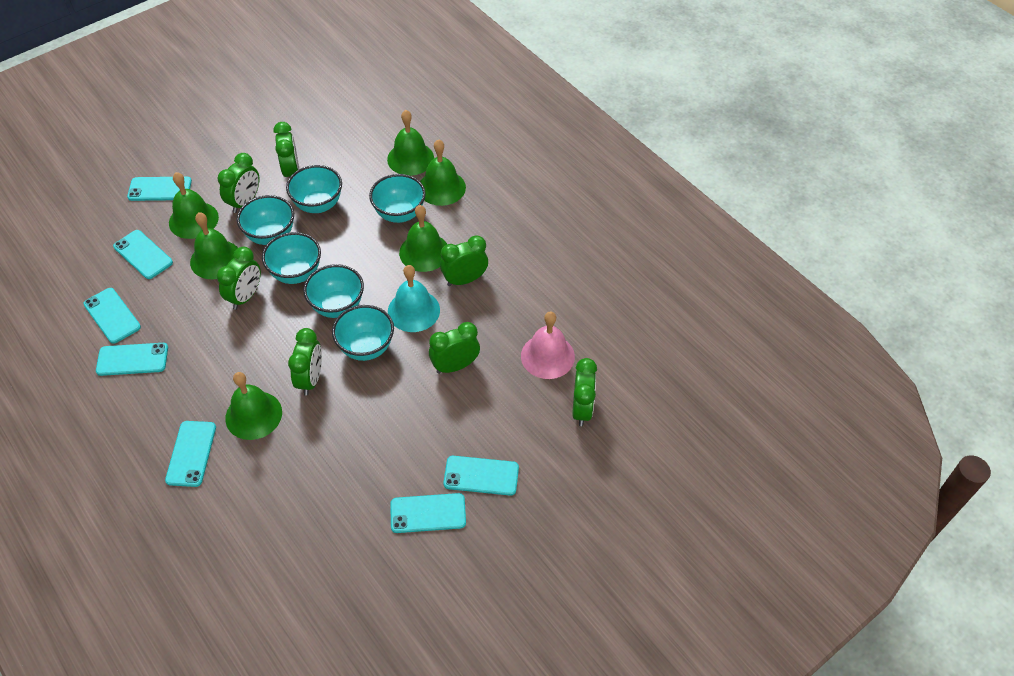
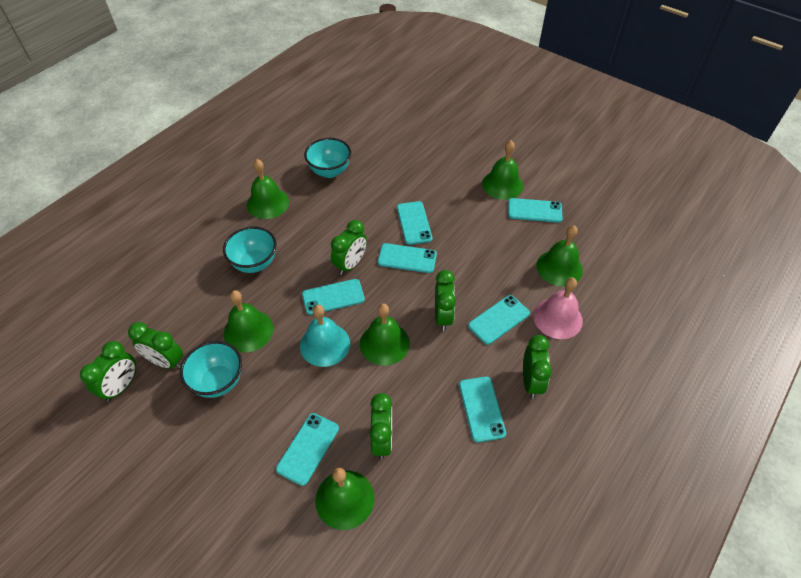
green clock: [217,247,261,310] [218,153,259,213] [274,122,299,178] [288,328,322,396] [429,322,480,374] [440,235,488,286] [572,358,597,426] = 7 -> [80,341,136,402] [128,322,183,369] [331,220,367,275] [369,393,392,459] [435,270,456,331] [523,335,552,399] = 6
turquoise bowl: [237,195,294,245] [262,232,321,284] [286,165,342,213] [303,264,364,318] [332,305,394,361] [369,174,426,223] = 6 -> [180,341,242,398] [223,226,277,273] [304,138,351,178] = 3

